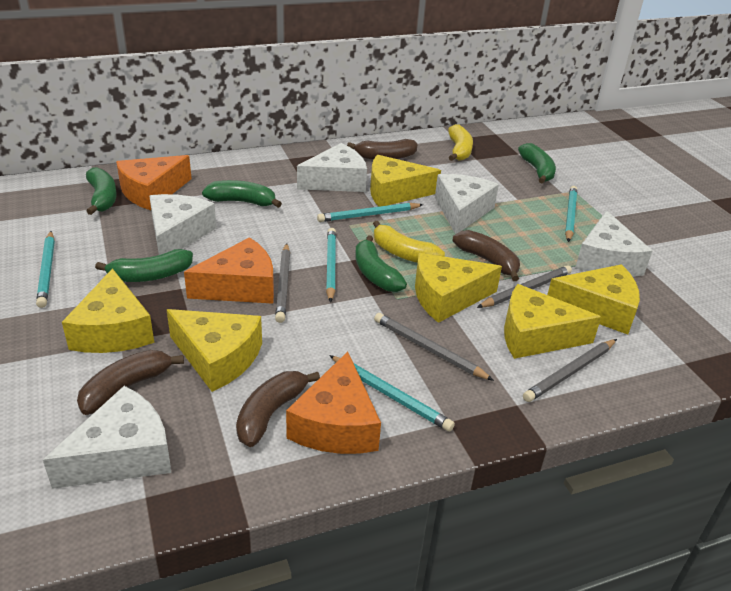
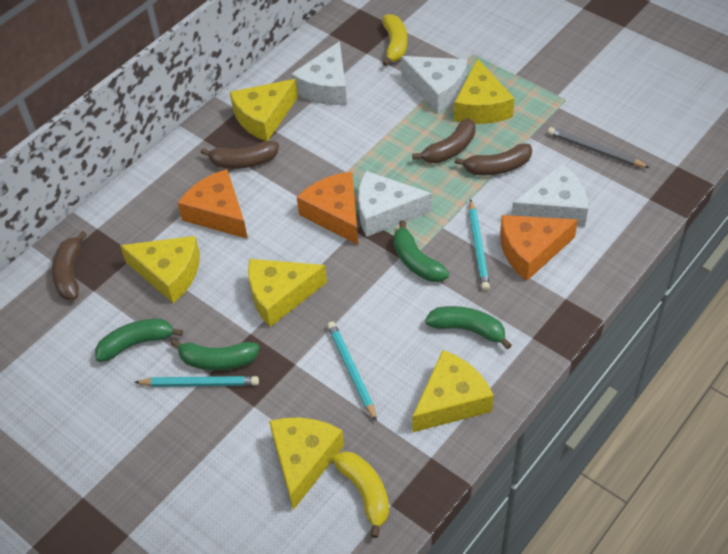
green banana: [86,167,117,215] [95,249,193,282] [202,180,282,208] [355,235,407,292] [518,143,556,183] = 5 -> [95,318,183,362] [171,339,260,371] [393,220,449,282] [425,306,512,349] = 4
grey pencil: [275,243,290,323] [374,313,494,381] [477,265,572,308] [523,339,617,402] = 4 -> [548,127,650,168] = 1
turquoise pencil: [36,231,55,308] [317,203,423,222] [326,228,336,303] [329,355,455,432] [565,186,577,242] = 5 -> [134,376,259,387] [327,321,377,422] [469,199,490,291] = 3
white cheese: [43,386,171,489] [149,194,216,255] [297,143,367,192] [435,174,499,234] [575,211,652,277] = 5 -> [291,41,347,105] [358,171,432,237] [401,56,467,113] [511,163,588,227] = 4

